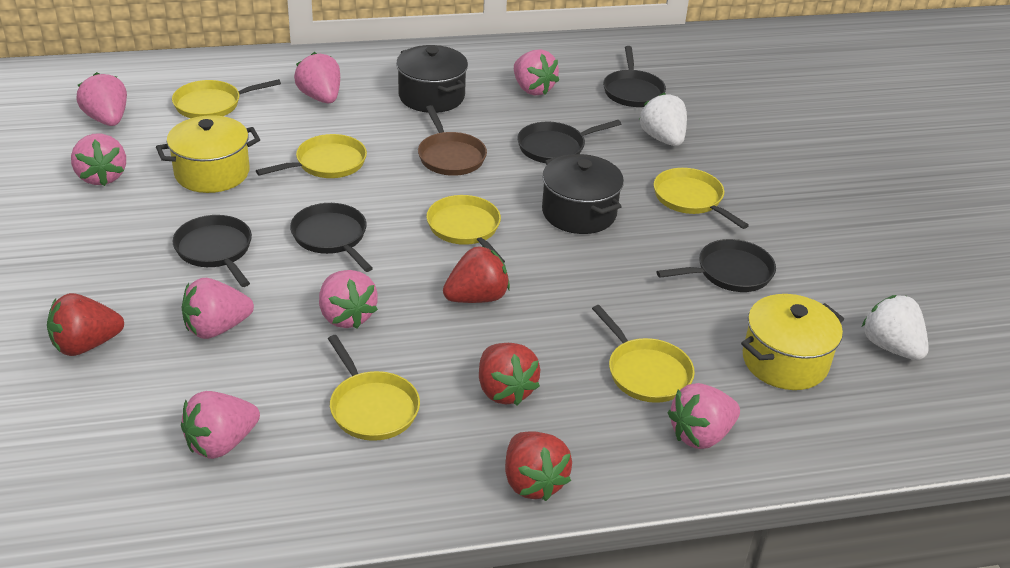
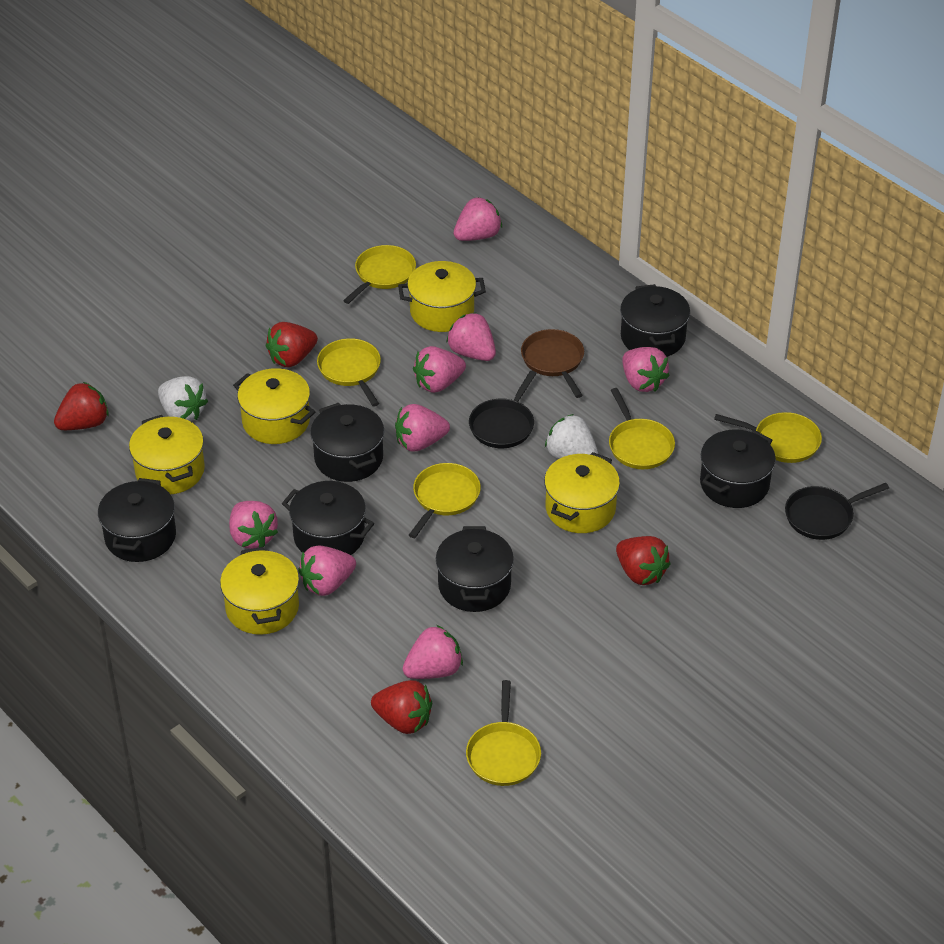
black pan: [172,215,252,287] [290,203,373,272] [517,120,621,163] [603,46,666,107] [656,239,776,292] = 5 -> [469,370,537,448] [785,483,889,540] = 2
black pot: [396,45,468,113] [542,154,624,234] = 2 -> [98,478,176,562] [282,481,374,555] [310,403,384,482] [436,526,514,612] [620,284,690,357] [700,430,776,508] = 6
yellow pot: [156,115,260,193] [741,294,844,390] = 2 -> [129,415,205,494] [220,547,299,635] [233,368,315,444] [398,261,486,332] [544,452,620,533] = 5

